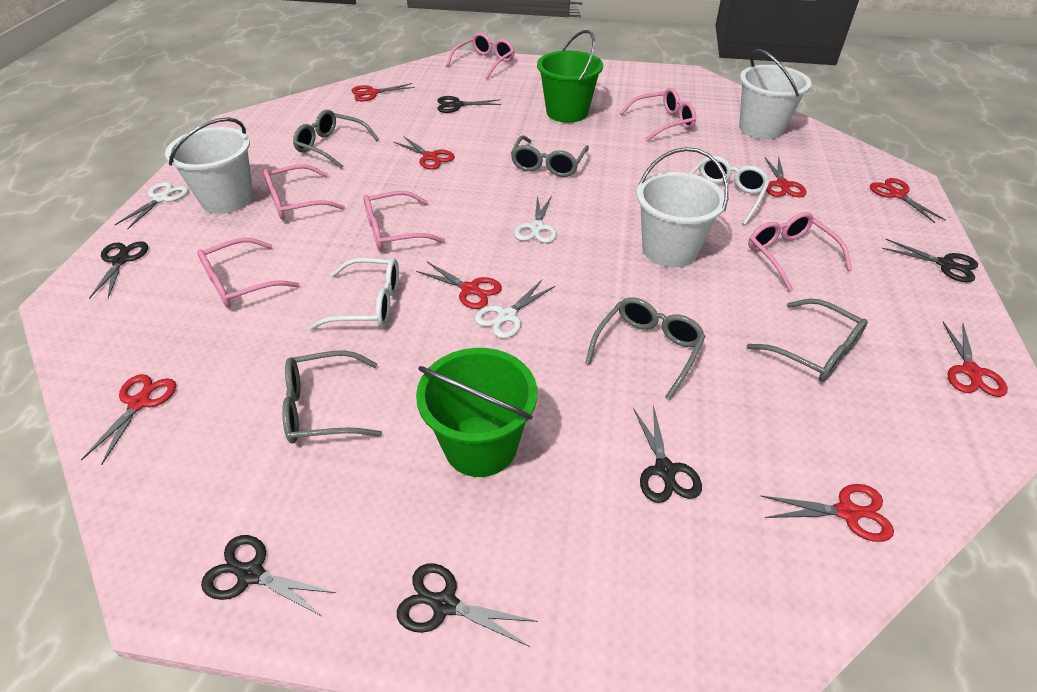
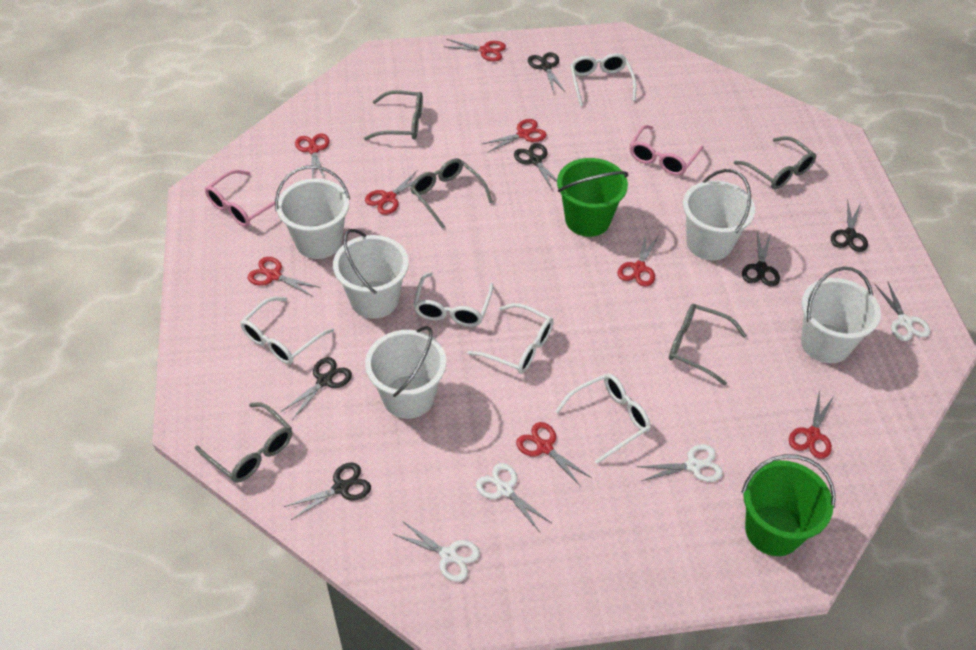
pink glasses: [197,238,300,308] [263,164,345,220] [363,191,445,251] [446,32,515,79] [620,88,696,141] [748,212,852,291] = 6 -> [205,170,275,227] [630,125,704,175] = 2
white bucket: [165,117,253,214] [637,147,729,267] [739,49,811,139] = 3 -> [275,165,350,259] [333,229,409,319] [365,326,446,419] [683,169,755,260] [801,267,881,363] = 5
white glasses: [309,258,399,330] [690,156,770,225] = 2 -> [240,297,334,364] [413,272,494,327] [467,303,554,374] [555,374,651,464] [570,53,637,106] = 5
white scissors: [115,182,189,229] [475,280,555,338] [514,195,557,243] = 3 -> [393,521,480,582] [476,463,551,532] [637,444,723,482] [875,282,931,341] = 4

